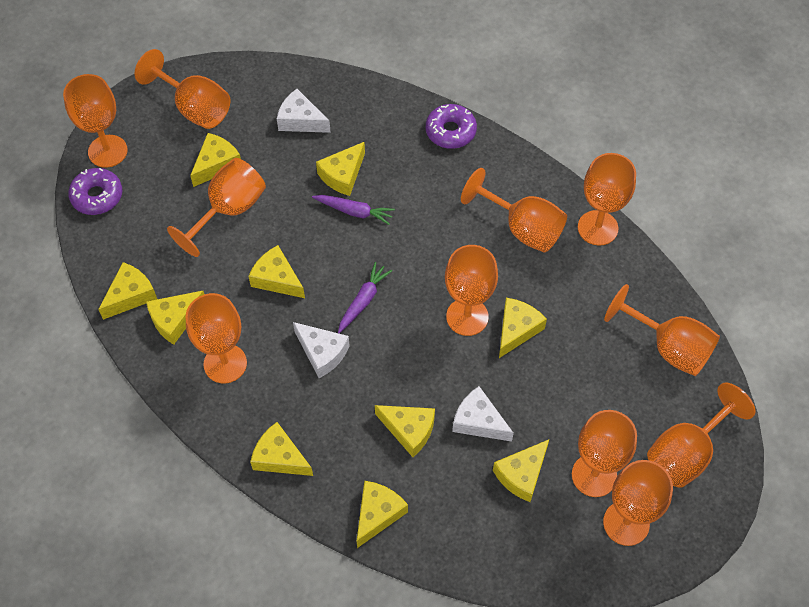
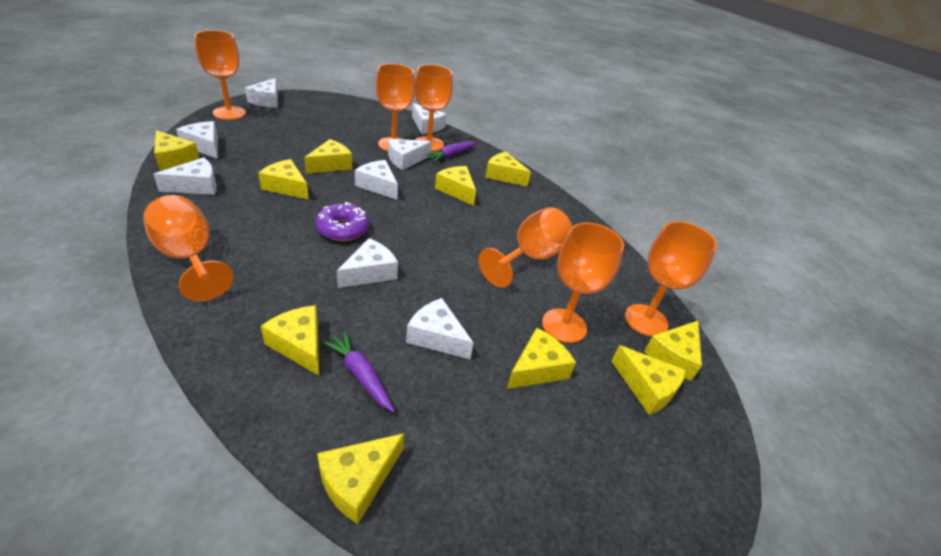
orange goblet: [63,74,128,168] [134,49,230,129] [167,158,266,257] [186,293,247,383] [445,245,498,336] [461,168,567,252] [572,410,637,497] [578,153,636,246] [603,460,673,546] [604,284,720,376] [647,382,756,488] = 11 -> [143,195,233,301] [194,30,246,120] [376,64,415,151] [415,65,453,151] [478,207,572,287] [542,223,624,343] [625,221,717,337] = 7
purple donut: [68,168,122,215] [426,104,477,149] = 2 -> [315,202,370,241] = 1
white cheese: [277,89,331,133] [293,322,350,378] [452,386,514,442] = 3 -> [153,157,217,195] [176,121,218,159] [245,78,278,108] [337,238,398,288] [355,160,398,200] [388,139,432,170] [406,298,474,359] [412,103,446,134] = 8

